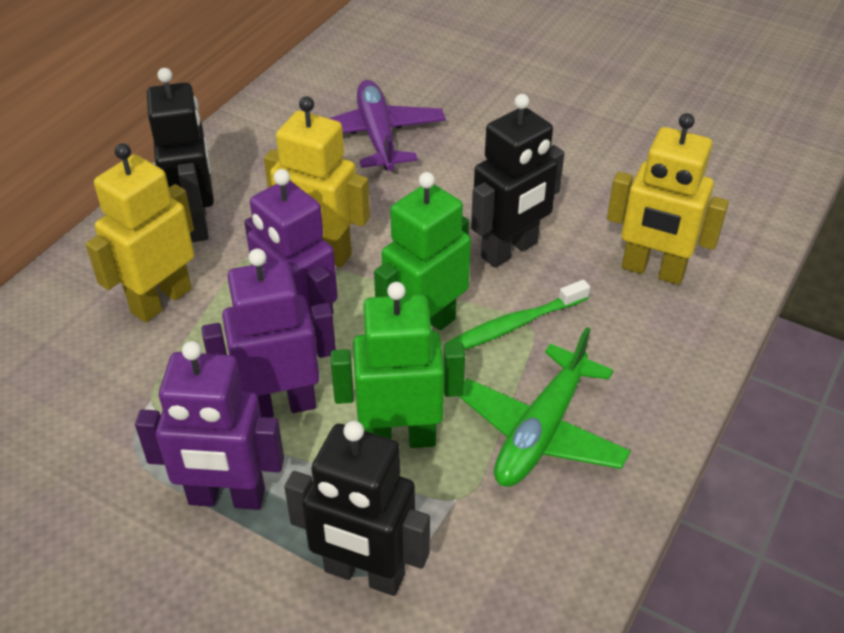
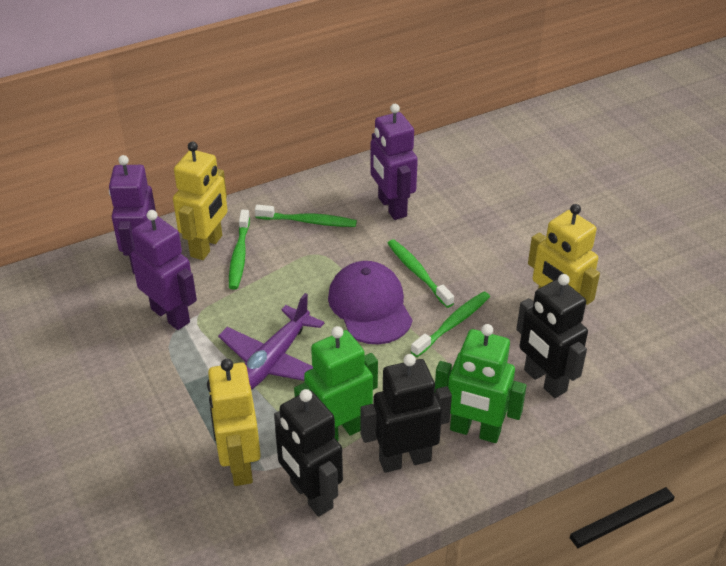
green plane: [459,327,631,487] = 1 -> none = 0
green toothbrush: [445,279,590,350] = 1 -> [229,210,250,290] [255,205,357,227] [387,239,454,308] [411,292,490,357] = 4
purple cap: none = 0 -> [328,261,412,344] = 1

